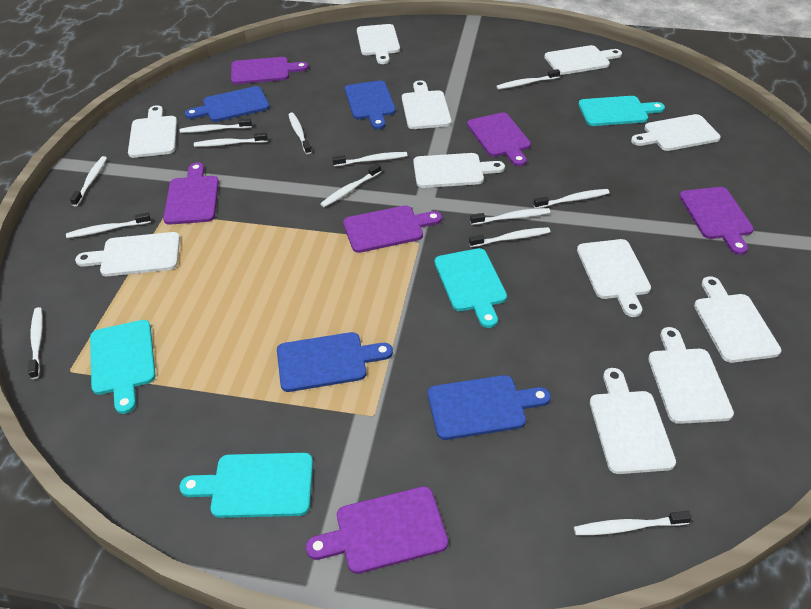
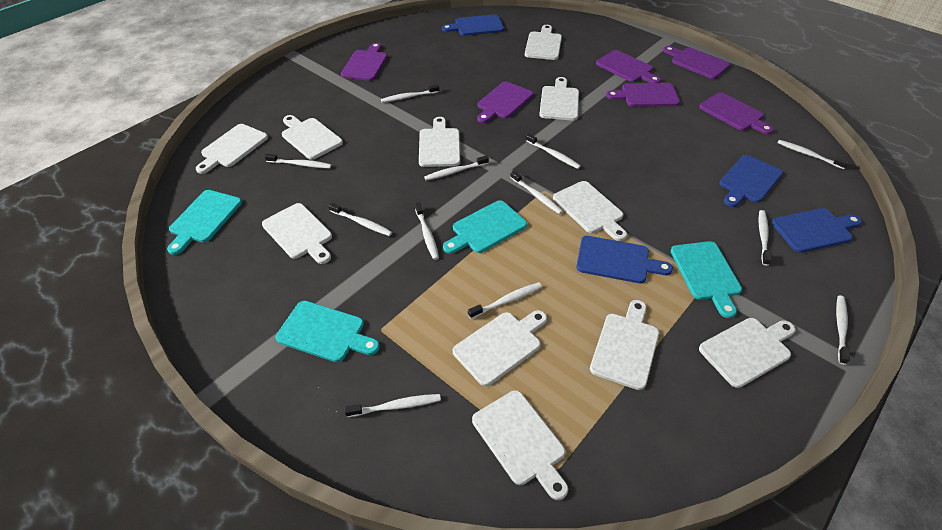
white toothbrush: [28,307,43,379] [66,213,151,238] [70,156,107,206] [179,118,252,133] [194,133,267,147] [288,112,311,154] [320,164,381,207] [332,152,408,166] [469,227,550,247] [470,208,550,225] [496,69,560,89] [533,189,610,209] [574,511,692,535] = 13 -> [264,153,331,169] [328,203,392,236] [344,394,441,417] [381,85,439,103] [415,202,439,260] [424,155,489,181] [468,282,542,319] [510,171,563,214] [525,134,581,169] [759,210,771,266] [777,140,848,169] [836,295,850,365] = 12

